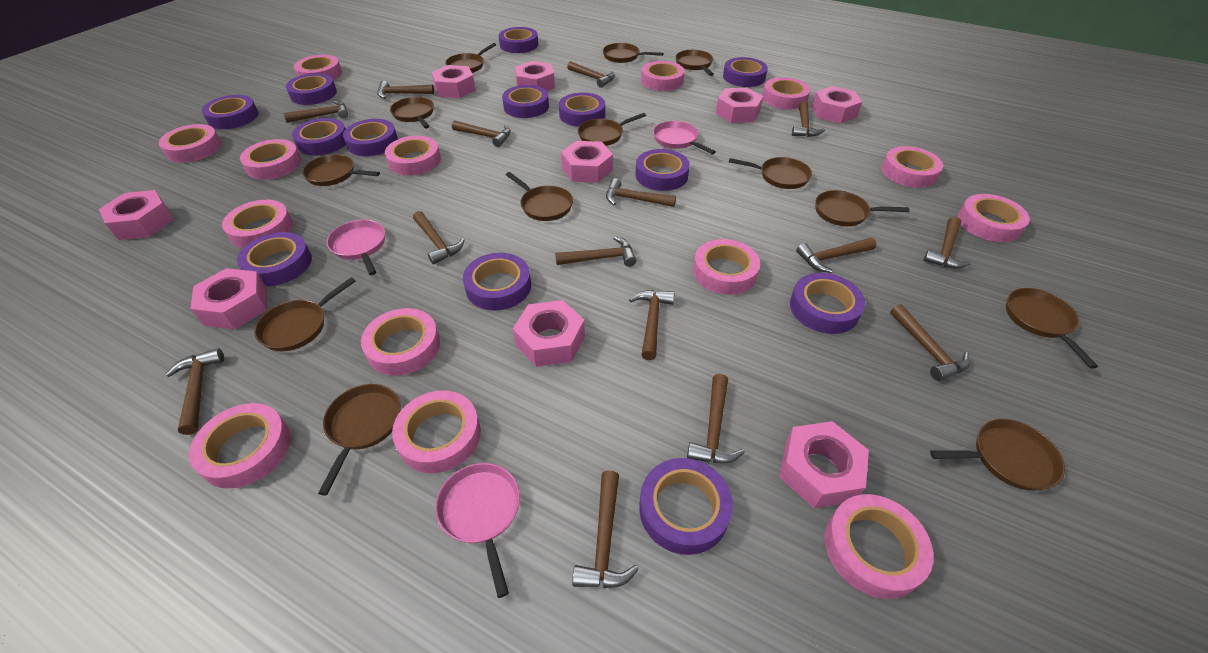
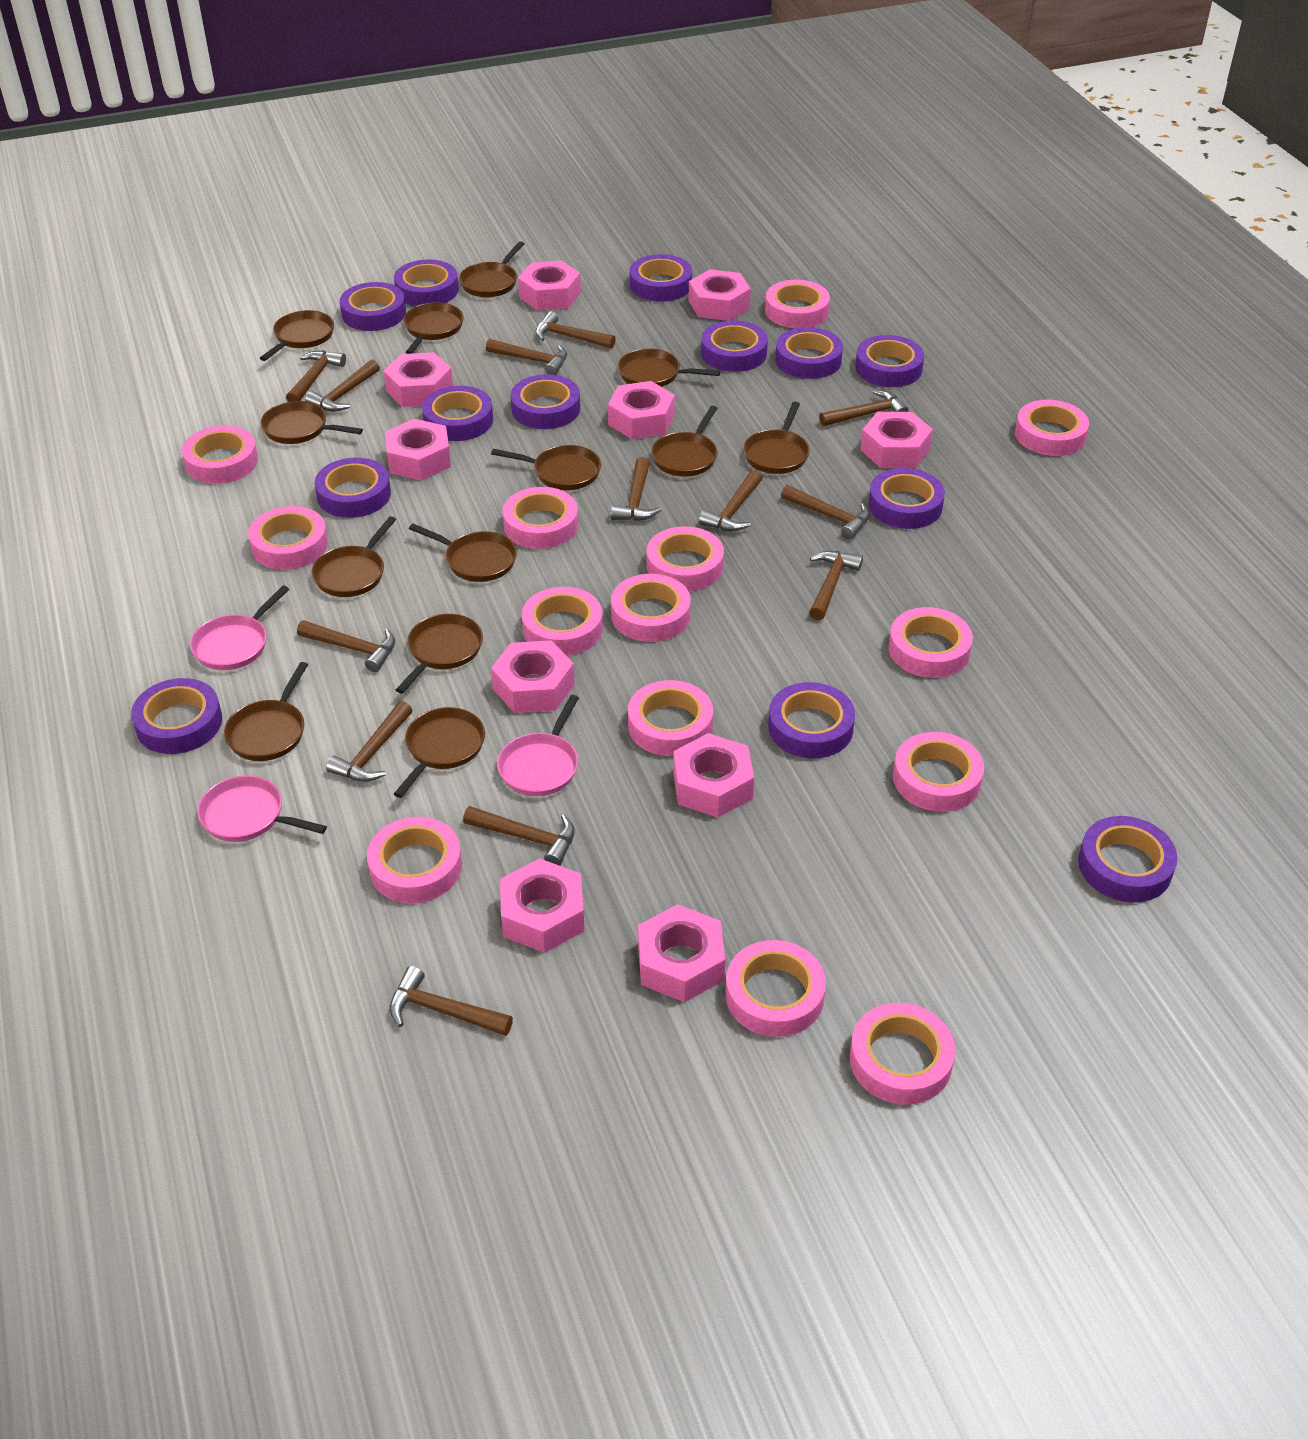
brown hammer: [165,348,224,435] [284,101,348,123] [377,81,434,99] [413,211,465,264] [452,120,511,147] [555,236,636,267] [567,61,615,88] [572,471,639,588] [606,178,676,207] [629,290,675,360] [687,374,745,463] [792,101,825,137] [796,238,876,273] [890,304,970,381] [923,217,971,269] = 15 -> [286,351,346,402] [297,620,395,672] [305,360,380,411] [326,701,412,782] [389,966,513,1036] [463,806,575,866] [486,339,567,375] [535,311,616,348] [610,457,661,521] [699,470,762,531] [781,485,870,539] [809,551,863,620] [819,390,909,426] = 13
pink nut: [99,190,174,240] [191,268,267,329] [431,65,476,98] [513,300,585,367] [515,61,555,91] [561,141,613,183] [716,88,763,123] [779,421,869,508] [812,86,862,124] = 9 -> [384,352,453,407] [385,419,451,481] [491,640,575,713] [500,858,585,953] [518,260,581,311] [608,381,675,439] [638,904,725,1002] [673,733,754,818] [689,269,751,321] [860,412,933,468] = 10

